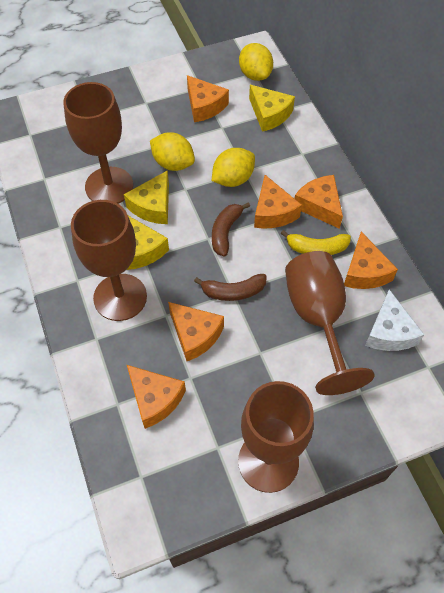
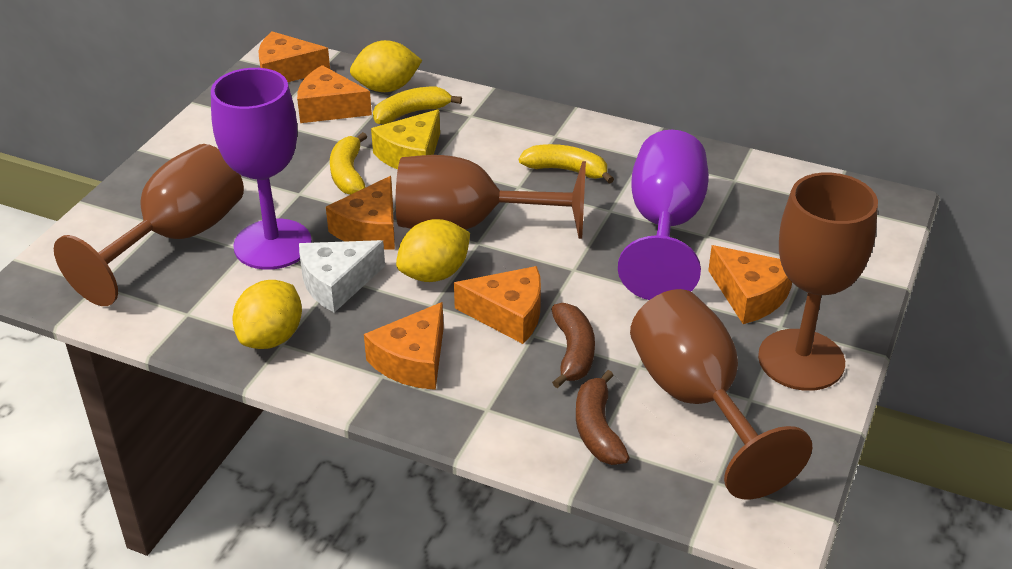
purple goblet: none = 0 -> [211,68,312,270] [618,130,709,300] = 2
yellow banana: [281,230,351,255] = 1 -> [330,132,367,195] [373,87,462,124] [519,144,614,183] = 3
yellow cheese: [124,170,169,224] [126,216,169,270] [249,85,295,132] = 3 -> [371,109,440,170] = 1

